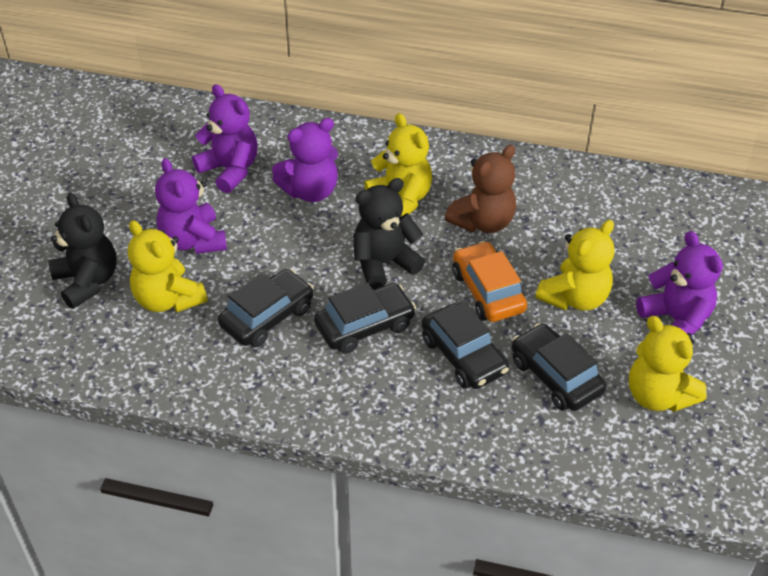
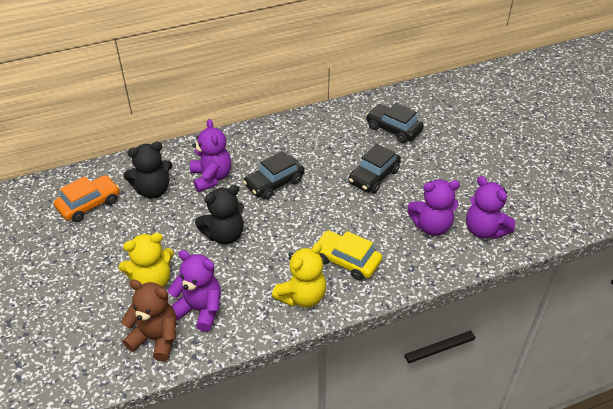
black car: [218,269,314,347] [314,282,416,354] [422,302,509,389] [512,323,606,411] = 4 -> [243,151,304,200] [348,144,401,193] [366,103,424,143] = 3
yellow car: none = 0 -> [313,231,382,281] = 1
yellow teddy bear: [128,220,208,312] [364,113,432,217] [535,220,614,311] [629,316,707,412] = 4 -> [119,233,174,287] [272,243,326,307] = 2

